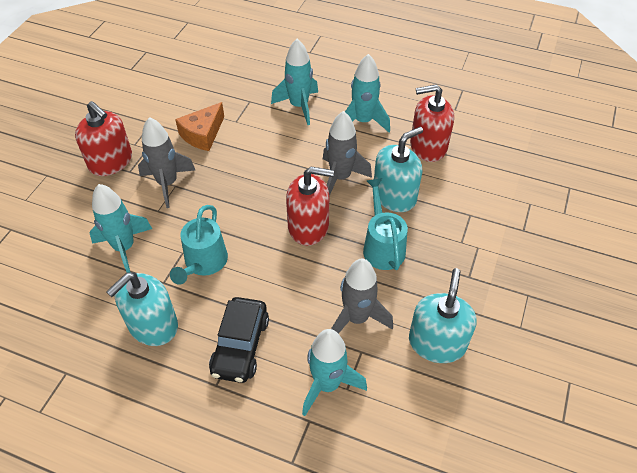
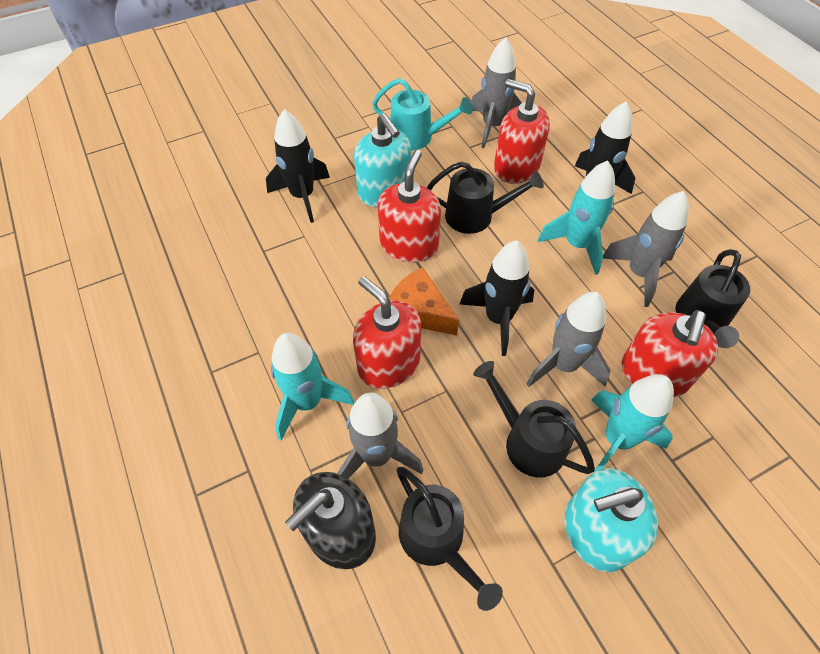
black car: [209,297,269,383] = 1 -> none = 0
black rocket: none = 0 -> [266,109,330,223] [460,240,534,356] [575,102,635,194] = 3
black soap dispenser: none = 0 -> [285,472,376,569] = 1
black watering can: none = 0 -> [397,467,503,611] [427,161,544,234] [473,361,595,478] [676,249,750,348] = 4
grey rocket: [138,117,195,208] [323,111,372,196] [331,259,393,334] = 3 -> [337,393,423,479] [471,37,522,148] [527,292,611,387] [603,191,689,307] = 4
red soap dispenser: [75,101,132,176] [286,167,334,246] [410,84,454,162] = 3 -> [353,276,421,389] [377,150,441,262] [494,79,550,184] [621,310,718,397] = 4
turquoise rocket: [89,184,152,273] [271,39,318,125] [302,329,367,416] [345,54,390,132] = 4 -> [271,333,354,441] [538,161,615,275] [591,374,674,473] = 3
turquoise soap dispenser: [106,273,178,346] [374,127,423,212] [409,268,476,363] = 3 -> [354,113,411,207] [565,468,658,572] = 2
turquoise watering can: [170,205,228,285] [363,178,408,270] = 2 -> [372,78,473,150] = 1

